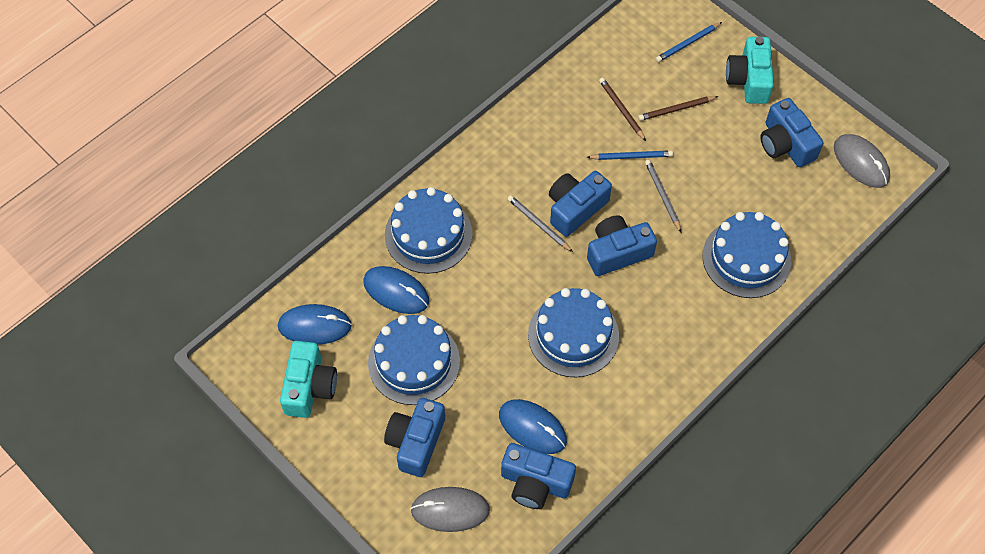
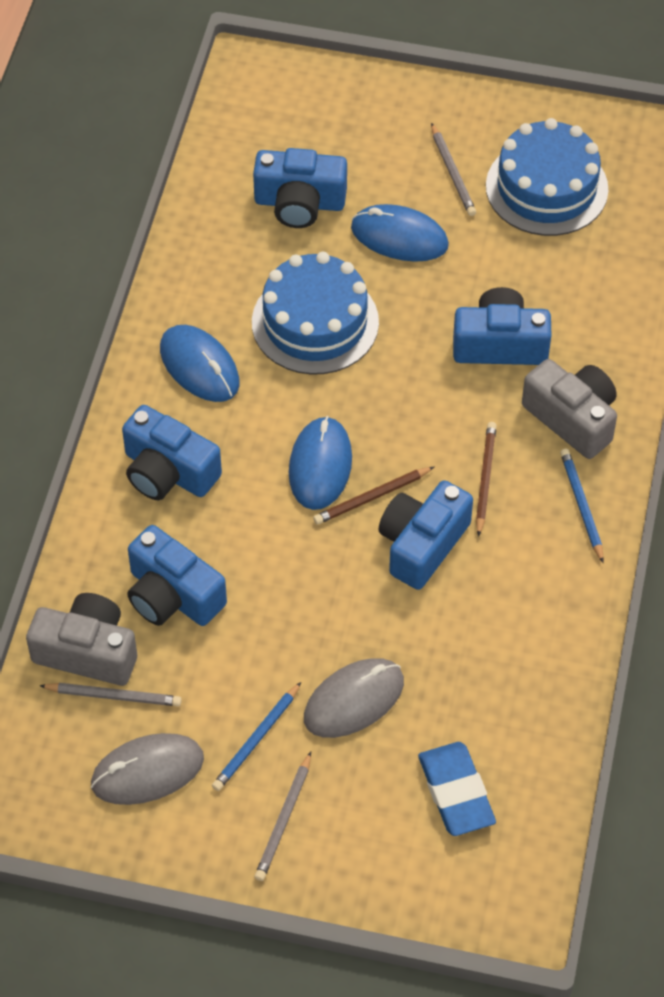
blue cake: [368,315,460,405] [385,187,472,274] [528,288,619,377] [702,212,791,298] = 4 -> [252,252,379,375] [486,118,608,236] = 2
blue eraser: none = 0 -> [418,742,496,836] = 1
grey camera: none = 0 -> [26,593,137,686] [522,359,617,459] = 2
grey pencil: [508,195,573,252] [645,160,681,232] = 2 -> [39,683,182,706] [255,752,311,881] [431,123,476,216] = 3
turquoise camera: [280,341,337,418] [726,36,774,104] = 2 -> none = 0

